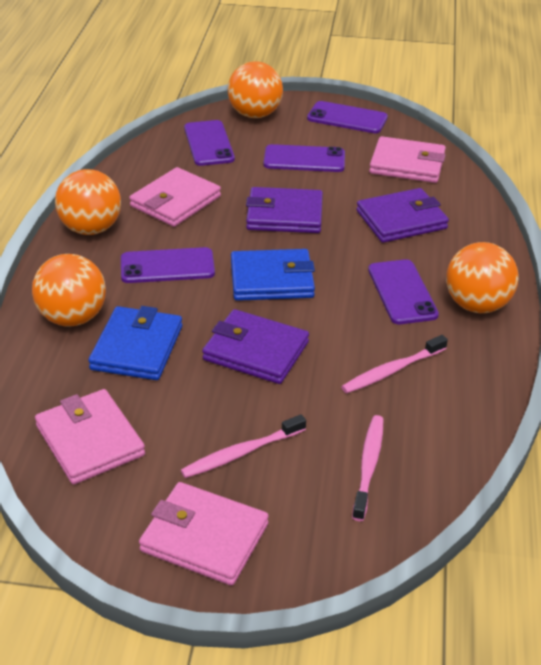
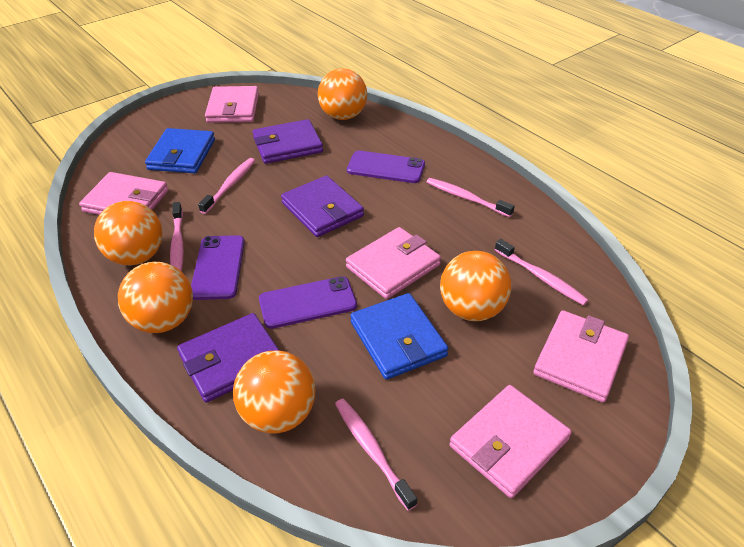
orange ball: [32,254,106,326] [55,169,121,235] [228,61,283,118] [446,242,518,313] = 4 -> [94,201,163,265] [118,262,193,333] [233,350,316,434] [318,68,367,120] [440,251,511,321] = 5
pink toothbrush: [181,414,306,478] [341,335,448,393] [352,415,383,521] = 3 -> [170,202,184,271] [198,158,255,214] [335,399,417,511] [426,178,515,217] [495,239,588,306] = 5
pink wallet: [35,389,145,485] [129,167,221,227] [139,482,269,586] [369,136,446,183] = 4 -> [79,172,168,215] [205,86,259,123] [346,227,441,299] [450,385,572,498] [533,310,629,403] = 5
purple phone: [121,247,215,283] [184,120,235,166] [264,144,345,172] [307,101,388,133] [368,259,439,324] = 5 -> [191,235,245,300] [259,276,357,329] [347,151,425,183] = 3

